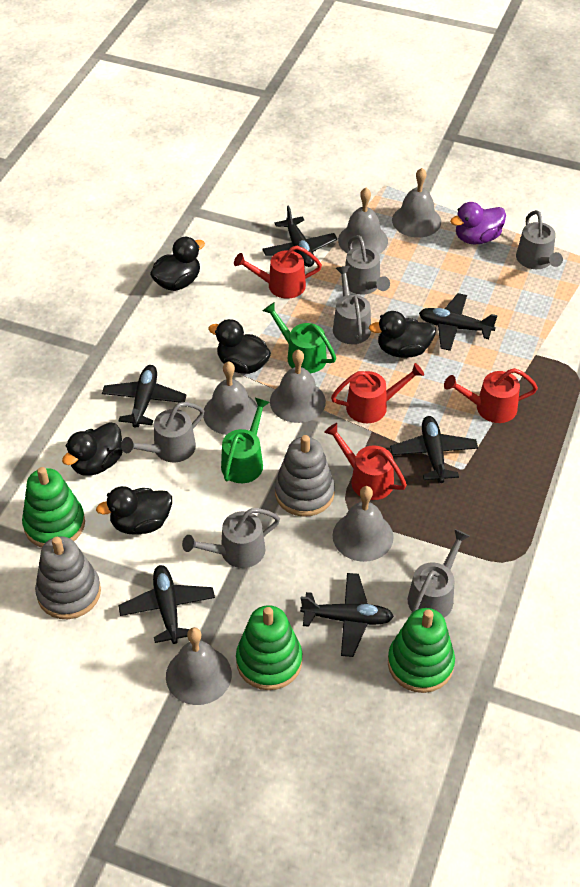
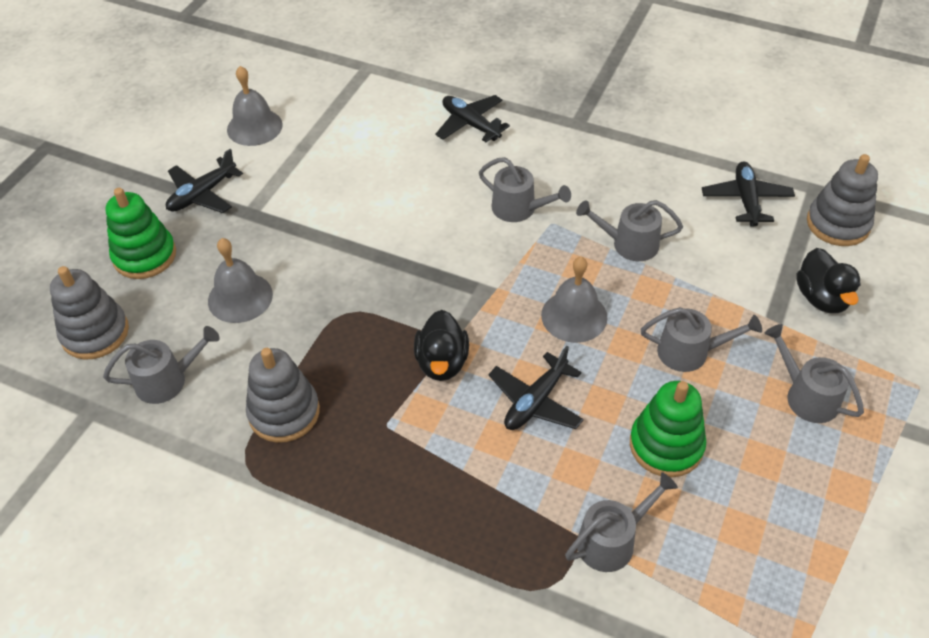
black duck: [62,422,123,476] [96,486,172,534] [150,237,205,291] [208,319,271,374] [369,311,436,358] = 5 -> [414,310,469,381] [796,248,861,313] = 2
black plane: [102,365,187,428] [118,565,215,644] [262,205,337,267] [300,573,394,657] [390,416,478,483] [419,293,498,351] = 6 -> [166,149,243,213] [435,95,510,142] [489,346,584,430] [702,161,795,227] = 4
green stacking toy: [22,467,85,547] [236,605,302,690] [388,608,455,693] = 3 -> [105,188,176,279] [630,381,706,477] = 2
green watering can: [221,398,270,483] [263,302,336,373] = 2 -> none = 0
grey bell: [166,627,232,705] [203,361,258,435] [270,349,326,423] [333,486,394,562] [338,188,388,254] [392,168,441,238] = 6 -> [208,238,273,323] [227,66,283,146] [541,257,608,343] = 3
grey stacking toy: [35,537,101,619] [275,435,335,517] = 2 -> [50,266,129,360] [246,348,320,443] [807,154,878,246] = 3
purple duck: [450,202,506,245] = 1 -> none = 0
red watering can: [234,246,322,299] [324,423,407,500] [331,363,424,423] [444,368,538,423] = 4 -> none = 0

